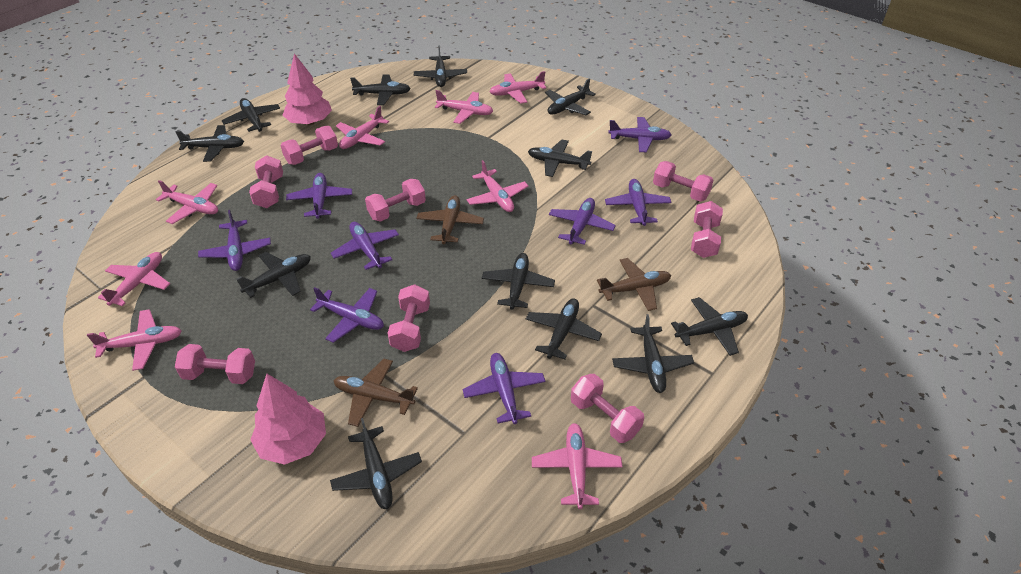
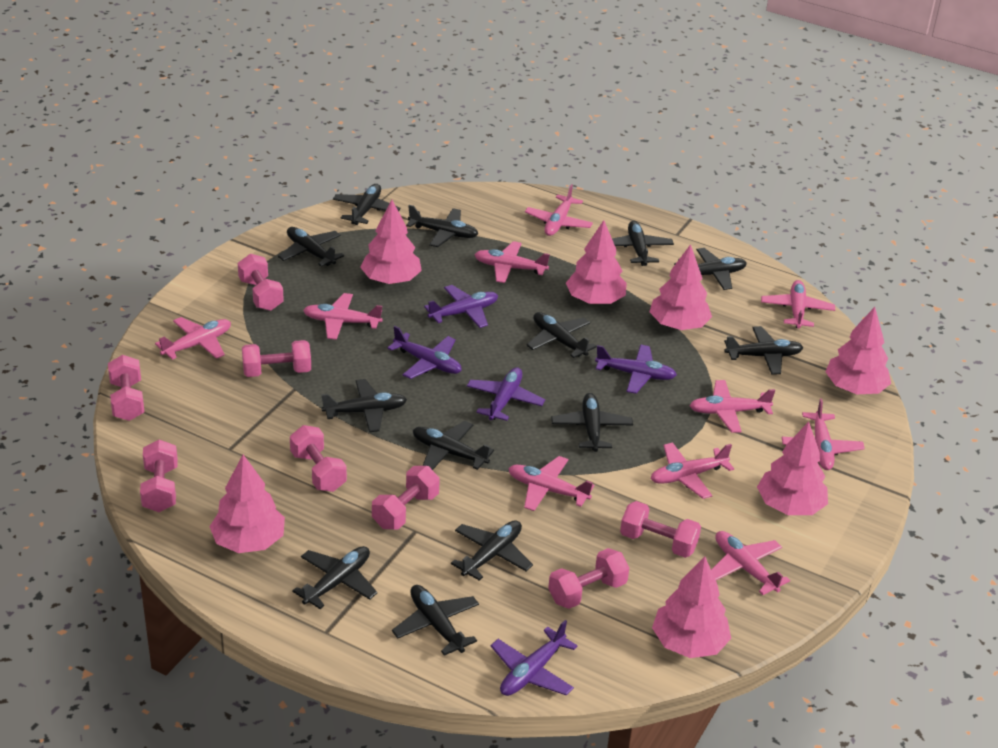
black plane: [176,125,244,162] [222,98,280,132] [236,252,311,298] [330,418,422,509] [350,74,411,105] [414,45,467,87] [482,253,555,310] [526,298,602,359] [528,139,592,177] [545,78,596,115] [612,314,694,393] [671,297,748,356] = 12 -> [278,227,344,267] [292,546,377,609] [321,379,407,432] [333,184,401,225] [392,585,479,656] [406,205,478,247] [413,421,494,470] [451,520,533,581] [527,312,597,358] [551,393,633,452] [612,221,674,266] [674,248,747,290] [724,326,803,375] = 13
brown plane: [333,359,418,427] [416,195,484,244] [597,258,671,311] = 3 -> none = 0
pink plane: [87,309,182,371] [98,252,170,306] [156,180,218,224] [336,106,389,149] [435,90,493,124] [467,160,528,212] [489,71,546,103] [532,423,622,509] = 8 -> [155,317,231,360] [303,293,383,340] [474,241,550,283] [508,456,594,511] [525,184,593,236] [651,442,734,499] [689,380,775,433] [711,531,790,595] [761,280,835,328] [782,398,865,470] = 10
pink tree: [250,374,326,465] [283,53,332,125] = 2 -> [209,455,285,553] [360,200,422,284] [566,220,627,304] [649,244,712,330] [652,556,731,658] [757,422,828,515] [825,307,891,394] = 7
purple plane: [198,210,271,271] [286,173,352,219] [310,287,384,343] [331,222,399,270] [462,353,545,424] [549,198,616,245] [605,179,671,226] [608,117,672,153] = 8 -> [387,326,462,379] [424,285,498,328] [467,367,545,421] [491,620,577,696] [595,345,677,394] = 5

